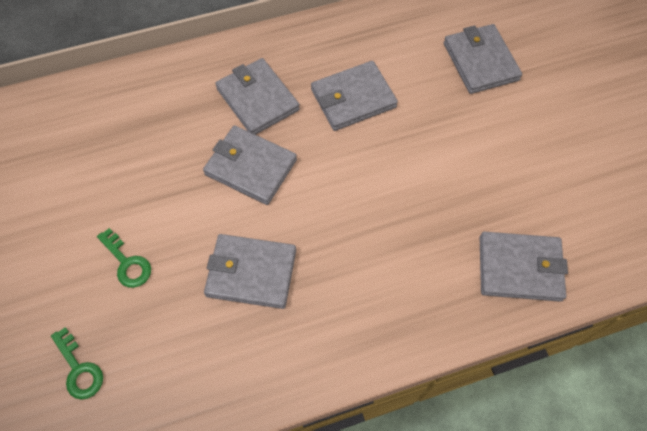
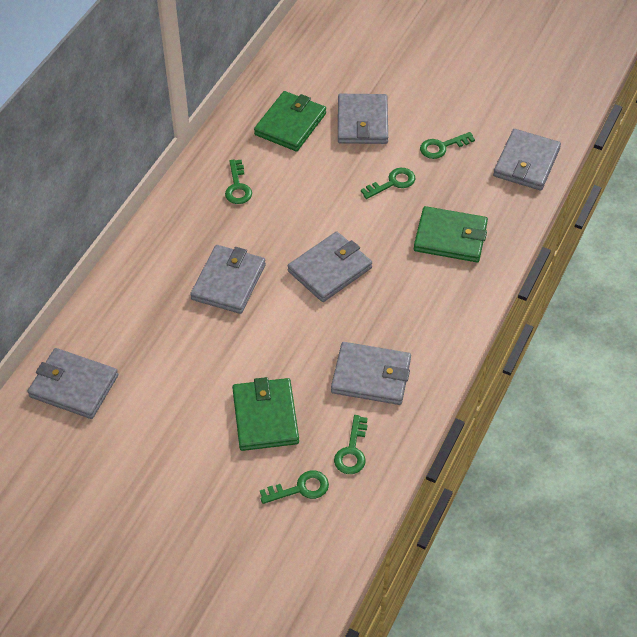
green key: [51,327,103,400] [97,228,151,288] = 2 -> [225,160,252,204] [260,470,329,504] [334,415,368,474] [361,168,415,199] [420,132,475,159] = 5
green wallet: none = 0 -> [232,377,299,451] [254,91,326,151] [414,206,488,262] = 3

